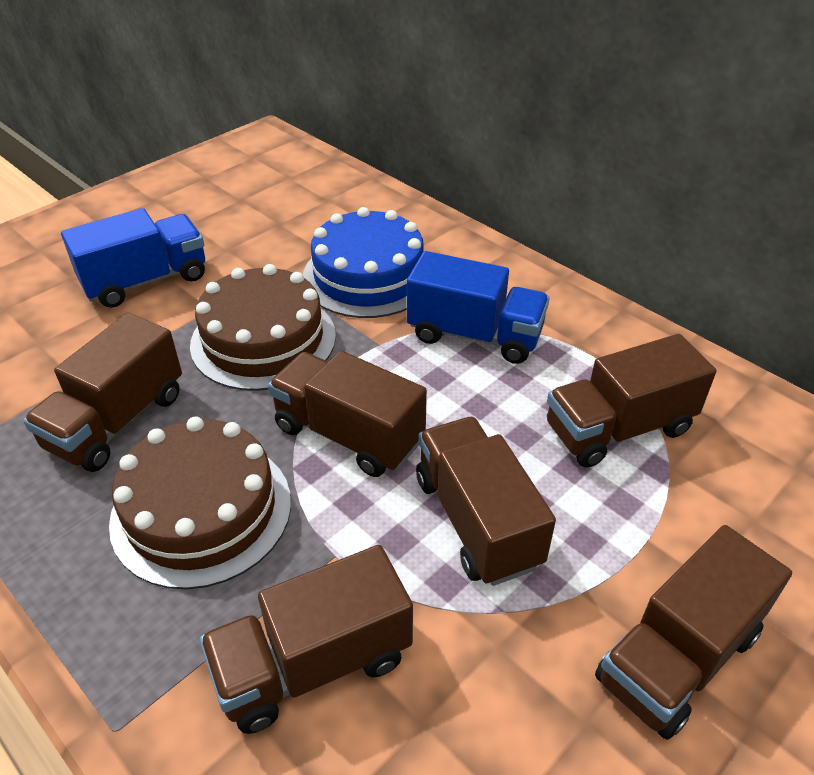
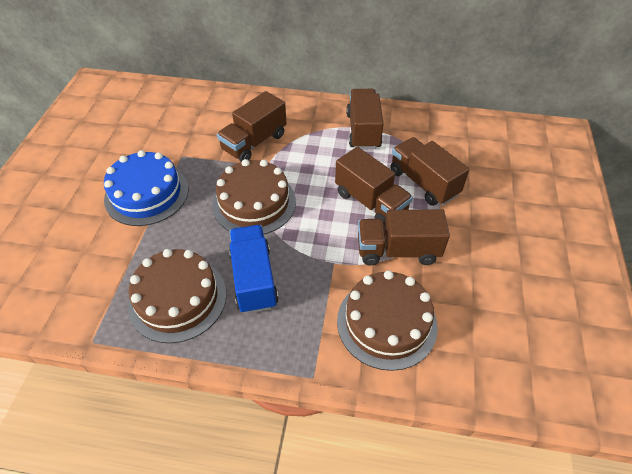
blue truck: [61,208,205,308] [407,251,550,364] = 2 -> [229,225,279,314] = 1
brown cake: [109,417,291,589] [190,264,336,391] = 2 -> [128,249,226,343] [212,159,296,234] [337,270,438,371] = 3
brown truck: [23,313,182,472] [200,545,413,734] [268,351,427,477] [416,417,556,586] [547,334,716,468] [595,525,792,740] = 6 -> [217,91,286,162] [335,147,413,226] [346,89,384,149] [358,209,450,266] [391,137,470,206] = 5

